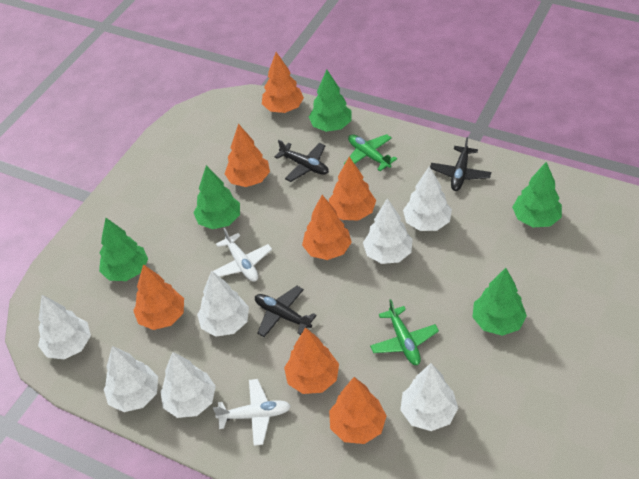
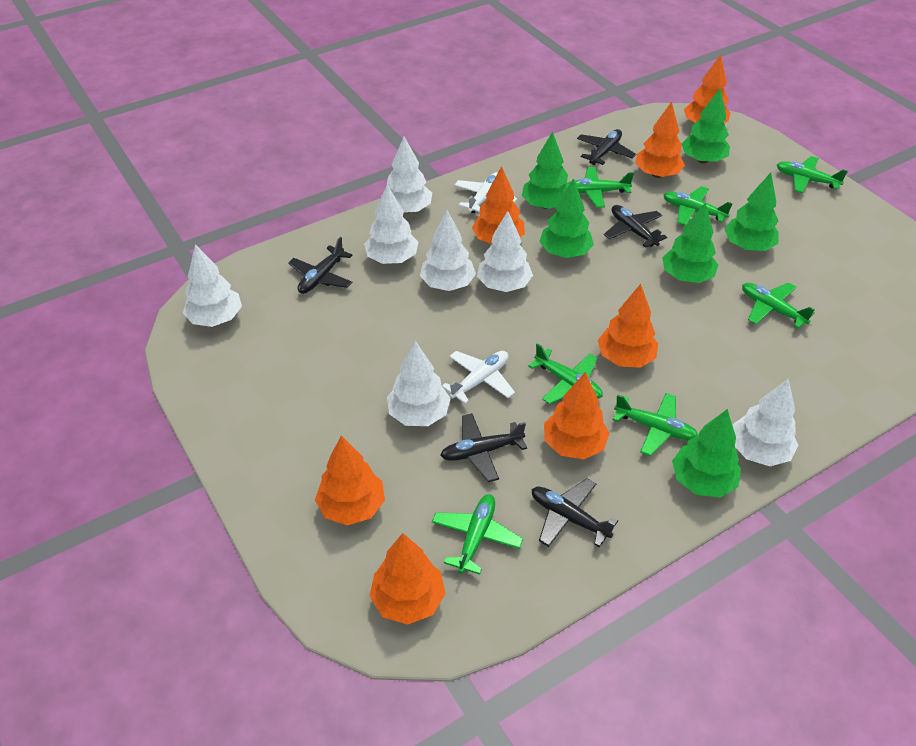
black plane: [255,286,317,337] [275,140,329,182] [430,137,491,191] = 3 -> [288,237,353,294] [440,413,527,482] [532,479,618,547] [577,129,636,165] [604,205,667,248] = 5
green plane: [344,134,397,171] [370,299,439,365] = 2 -> [432,494,523,574] [528,343,603,404] [567,167,634,208] [613,393,698,456] [664,186,733,225] [742,283,815,329] [777,156,848,193] = 7
green tree: [99,218,148,281] [194,165,240,229] [309,70,352,132] [472,268,527,336] [512,162,562,227] = 5 -> [522,132,569,209] [539,178,594,258] [662,202,718,283] [672,409,741,498] [681,88,730,163] [724,173,779,251] = 6

